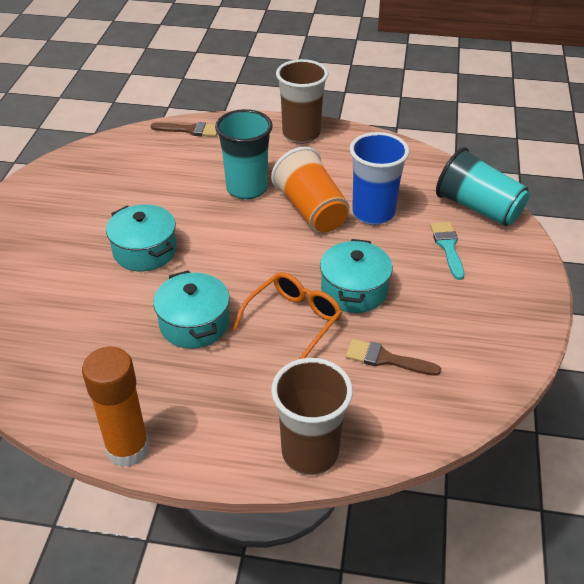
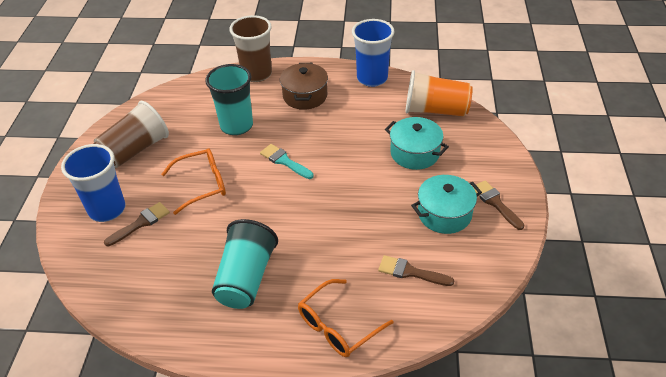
blue cup: [350,132,409,225] = 1 -> [61,144,125,222] [352,19,395,87] = 2
brown brush: [151,122,217,137] [346,339,441,376] = 2 -> [104,202,170,246] [378,255,455,286] [473,180,524,230] = 3
brown pot: none = 0 -> [280,63,328,110] = 1
orange glasses: [233,272,342,359] = 1 -> [161,149,226,215] [298,279,393,357] = 2
orange glue stick: [82,347,150,467] = 1 -> none = 0
turquoise pot: [106,204,177,271] [153,270,230,349] [320,239,393,313] = 3 -> [385,117,449,170] [411,175,482,234] = 2

